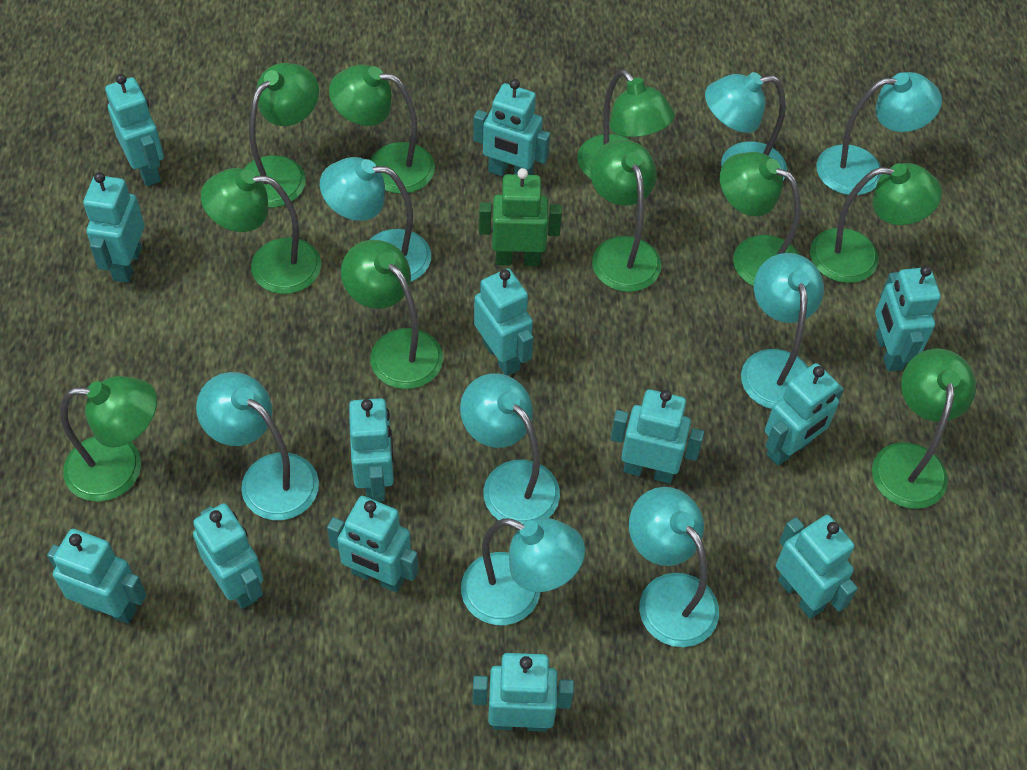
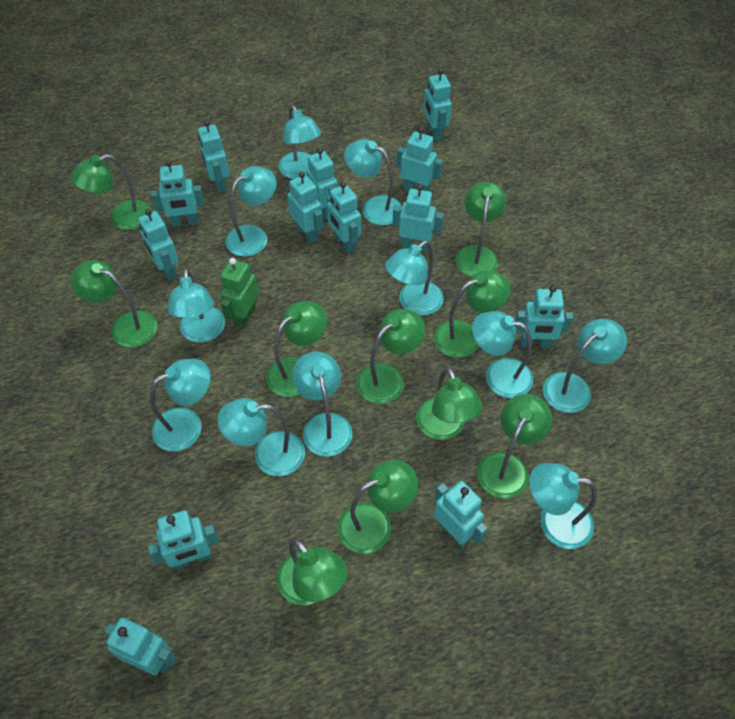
turquoise lamp: [196,372,319,520] [320,157,431,282] [460,373,560,524] [461,518,585,625] [629,487,719,647] [705,72,787,180] [741,253,824,409] [816,72,942,195] = 8 -> [150,359,211,452] [167,268,225,343] [217,398,305,476] [226,166,276,257] [279,105,321,179] [292,351,353,457] [344,139,402,225] [385,241,444,316] [472,311,533,398] [529,463,597,549] [543,319,627,413] = 11

